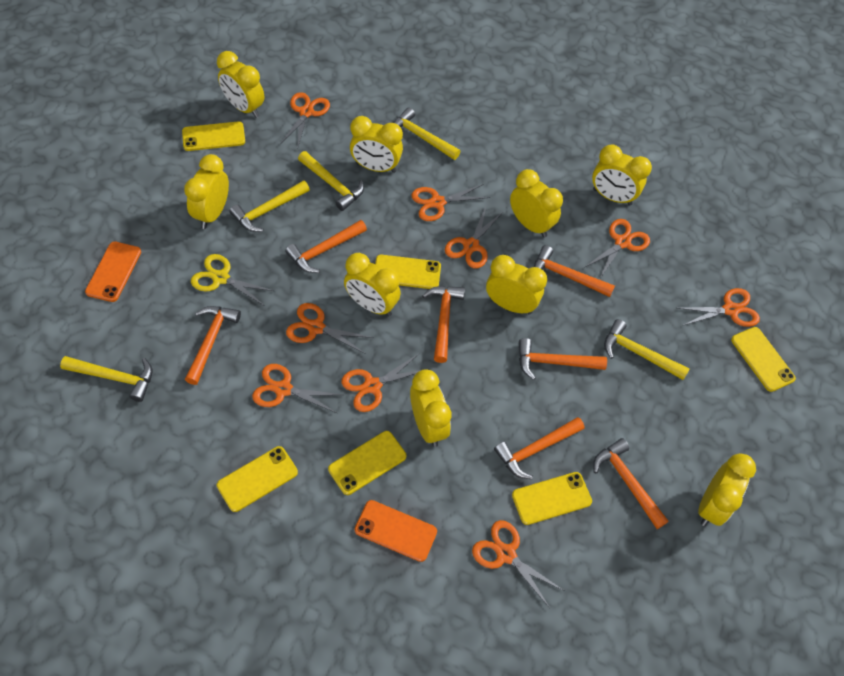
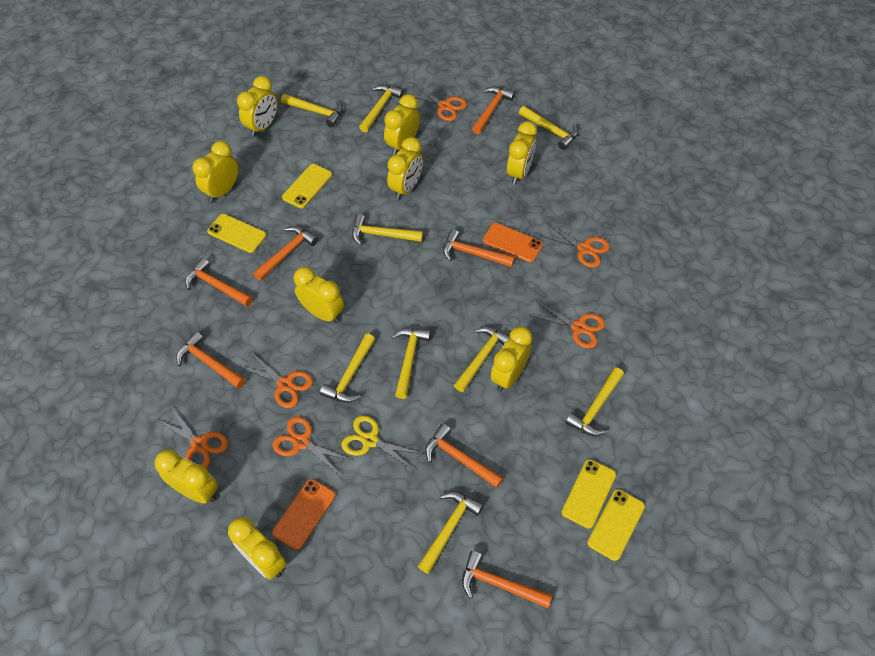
orange scissors: [252,364,343,413] [280,92,330,147] [286,303,374,354] [341,353,430,412] [411,184,490,221] [445,206,503,269] [472,520,564,608] [585,219,650,278] [678,288,760,327] = 9 -> [157,407,228,468] [239,353,313,408] [272,417,351,475] [413,84,467,121] [529,301,605,348] [539,223,610,268] = 6
yellow hammer: [60,356,152,402] [229,180,310,232] [298,151,364,211] [394,108,461,160] [604,319,689,380] = 5 -> [281,94,343,127] [320,334,375,403] [352,214,423,246] [359,85,404,133] [391,328,431,399] [418,491,484,574] [454,327,510,392] [519,106,579,150] [565,367,624,436] = 9
yellow phone: [182,121,245,151] [217,446,298,512] [328,431,406,495] [375,255,441,289] [512,472,592,525] [731,327,796,392] = 6 -> [207,214,266,253] [282,164,332,208] [562,459,616,529] [587,489,645,561] = 4

